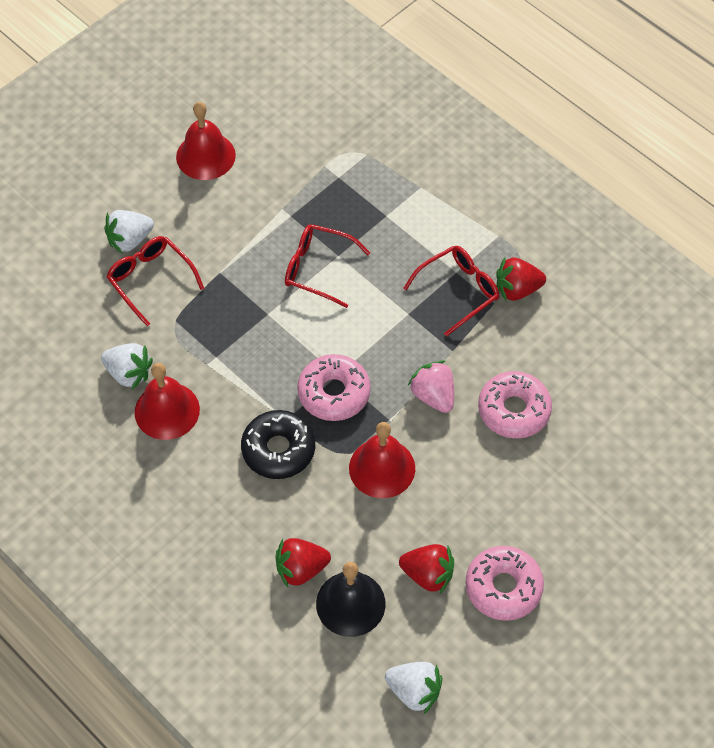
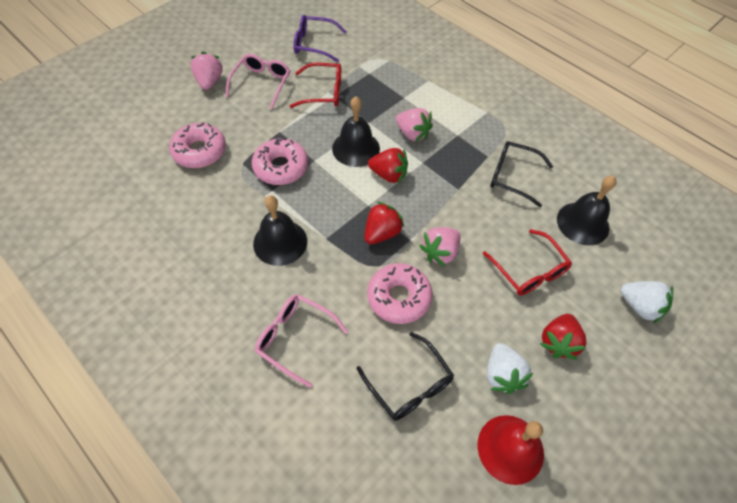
black bell: [316,562,386,637] = 1 -> [253,195,307,266] [332,96,380,167] [557,176,617,245] = 3
black donut: [241,410,315,479] = 1 -> none = 0
black glasses: none = 0 -> [357,332,454,421] [490,141,553,207] = 2
pink glasses: none = 0 -> [226,54,290,109] [255,294,348,388] = 2
pink strawberry: [408,360,454,413] = 1 -> [191,52,223,90] [396,108,433,142] [419,227,460,266] = 3
purple glasses: none = 0 -> [294,15,347,62] = 1
red bell: [135,363,200,440] [176,102,236,180] [349,422,415,498] = 3 -> [478,415,544,485] = 1
red glasses: [106,236,204,327] [285,224,370,308] [403,246,499,336] = 3 -> [290,62,341,108] [483,229,572,295] = 2
white strawberry: [101,343,153,389] [104,210,154,254] [385,662,442,714] = 3 -> [487,343,533,394] [621,281,673,324] = 2

